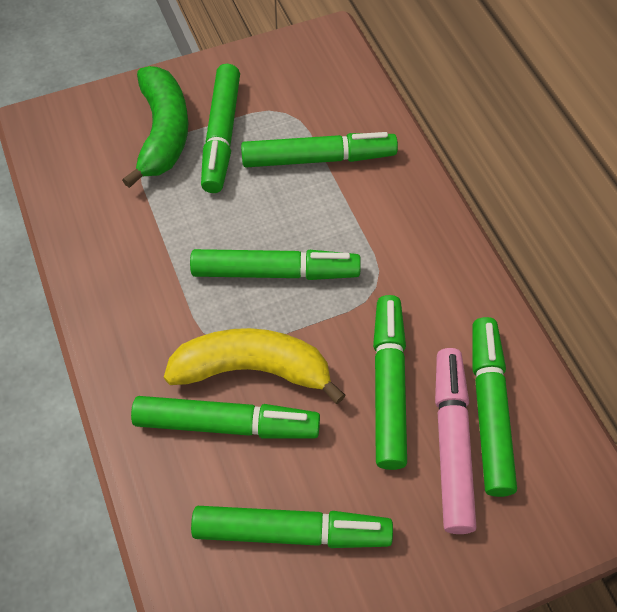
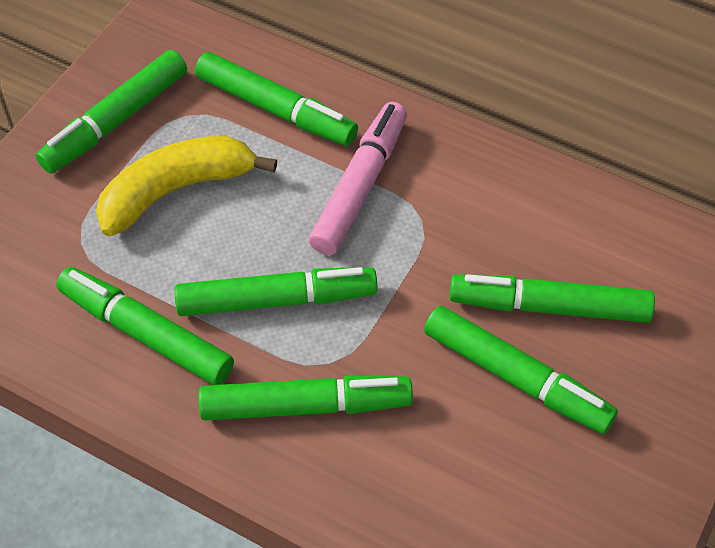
green banana: [122,66,188,188] = 1 -> none = 0

